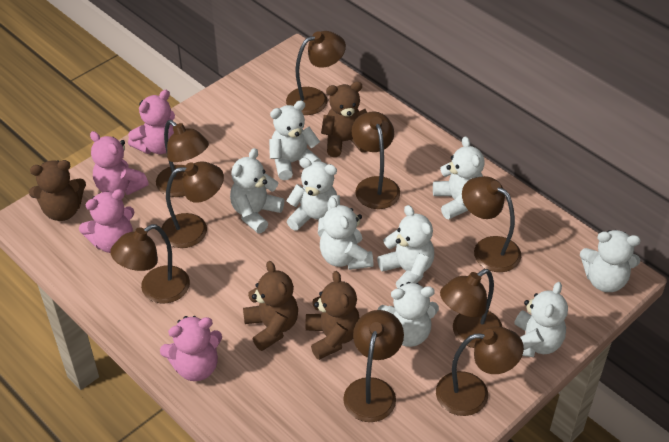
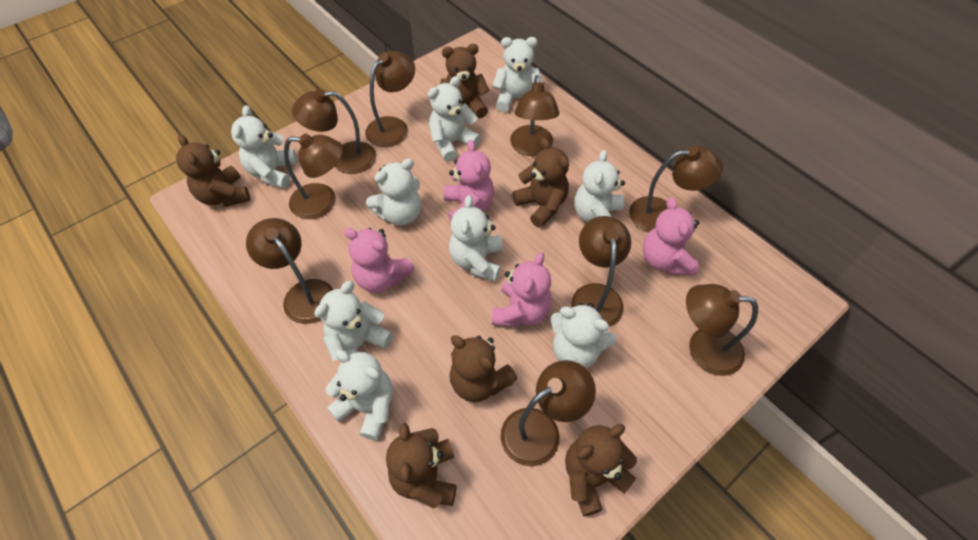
brown teddy bear: [29,160,86,221] [243,261,298,351] [306,271,360,360] [321,81,367,157] = 4 -> [176,134,250,207] [386,423,457,508] [440,44,490,118] [449,335,517,402] [512,138,569,228] [565,424,637,516] = 6

